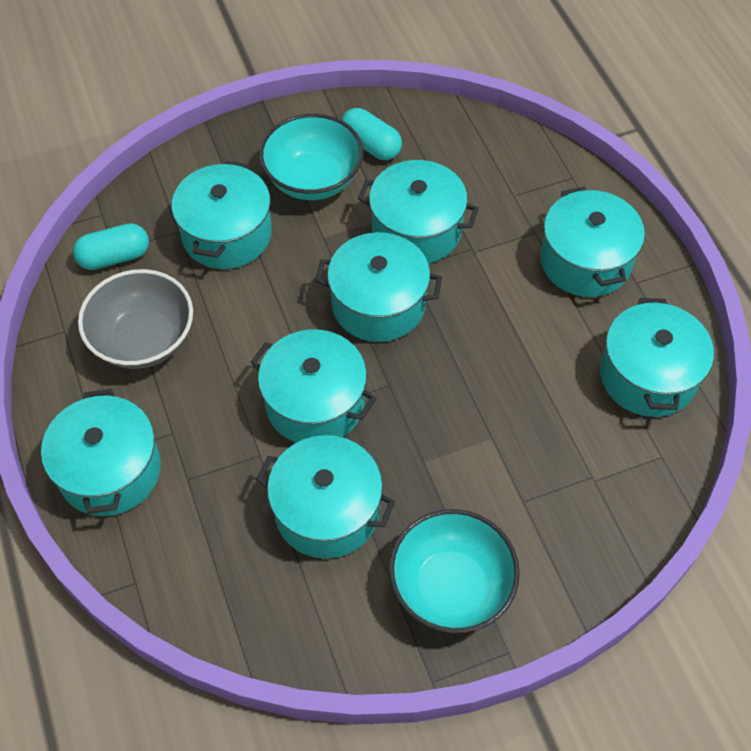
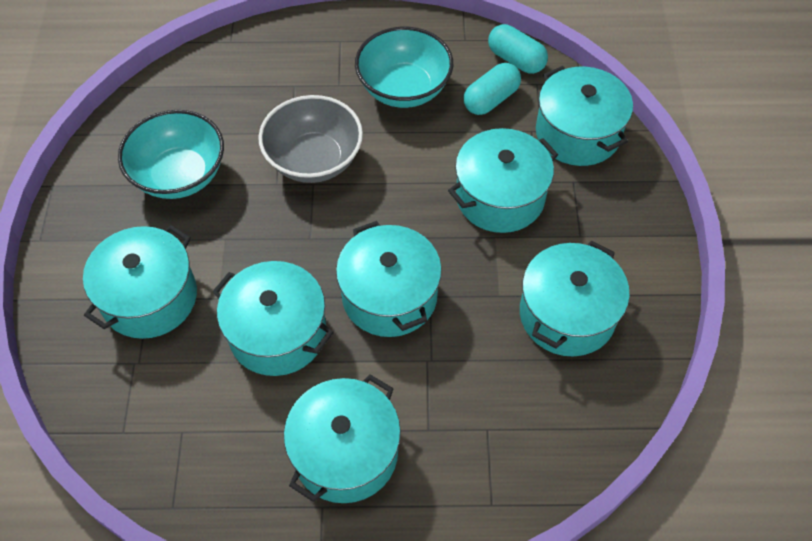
turquoise pot: [41,389,161,516] [172,161,272,269] [251,329,376,443] [256,435,395,559] [315,232,442,342] [358,160,479,264] [540,187,645,297] [600,298,714,417] = 8 -> [83,225,197,339] [212,261,333,376] [284,374,401,503] [336,221,442,337] [448,128,558,233] [520,241,630,356] [536,66,633,166] = 7

